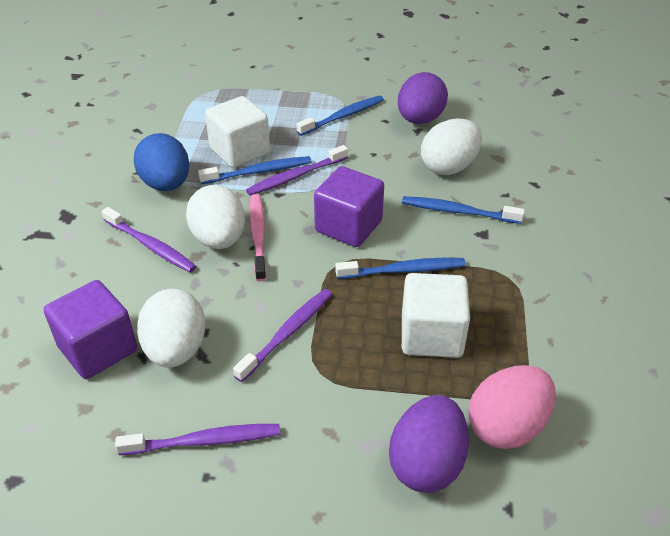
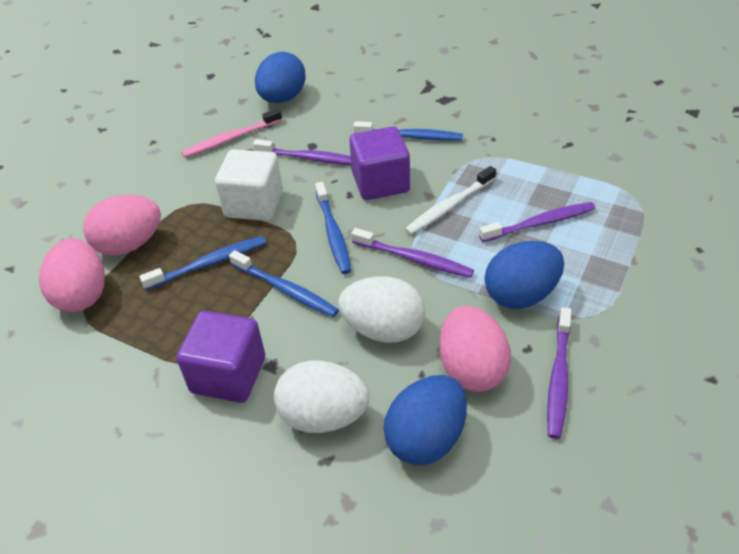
blue egg: [134,133,189,191] = 1 -> [255,52,306,103] [384,375,467,465] [485,241,564,309] = 3
pink egg: [469,365,556,449] = 1 -> [39,238,105,312] [83,195,161,256] [439,306,511,392] = 3
purple egg: [389,395,469,493] [398,72,448,124] = 2 -> none = 0
white cube: [205,96,270,168] [402,273,470,358] = 2 -> [215,149,283,221] = 1
white egg: [137,289,206,368] [186,185,245,249] [421,118,482,175] = 3 -> [274,361,369,433] [338,276,425,343] = 2
white toothbrush: none = 0 -> [405,166,496,235] = 1

